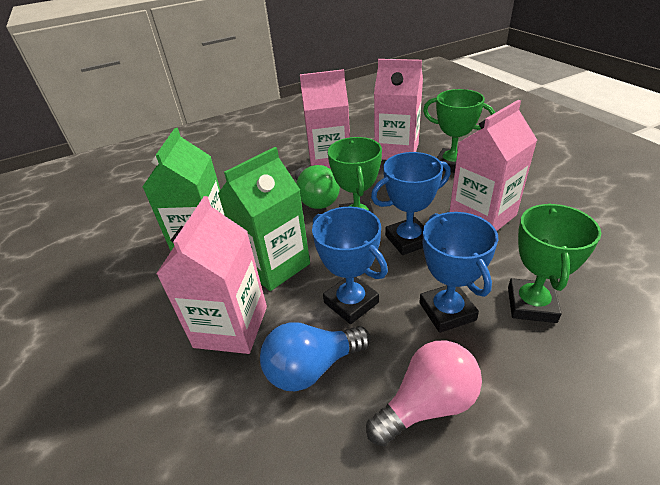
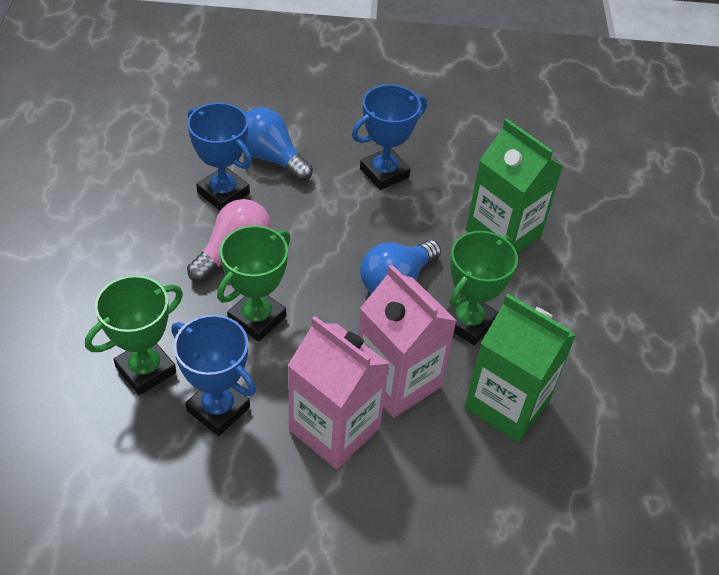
blue light bulb: [260,322,371,391] = 1 -> [245,107,313,181] [360,240,441,294] = 2
green light bulb: [295,165,340,209] = 1 -> none = 0
pink carton: [156,196,267,354] [300,69,350,169] [374,59,423,160] [449,100,537,231] = 4 -> [288,316,390,469] [358,264,457,418] = 2

